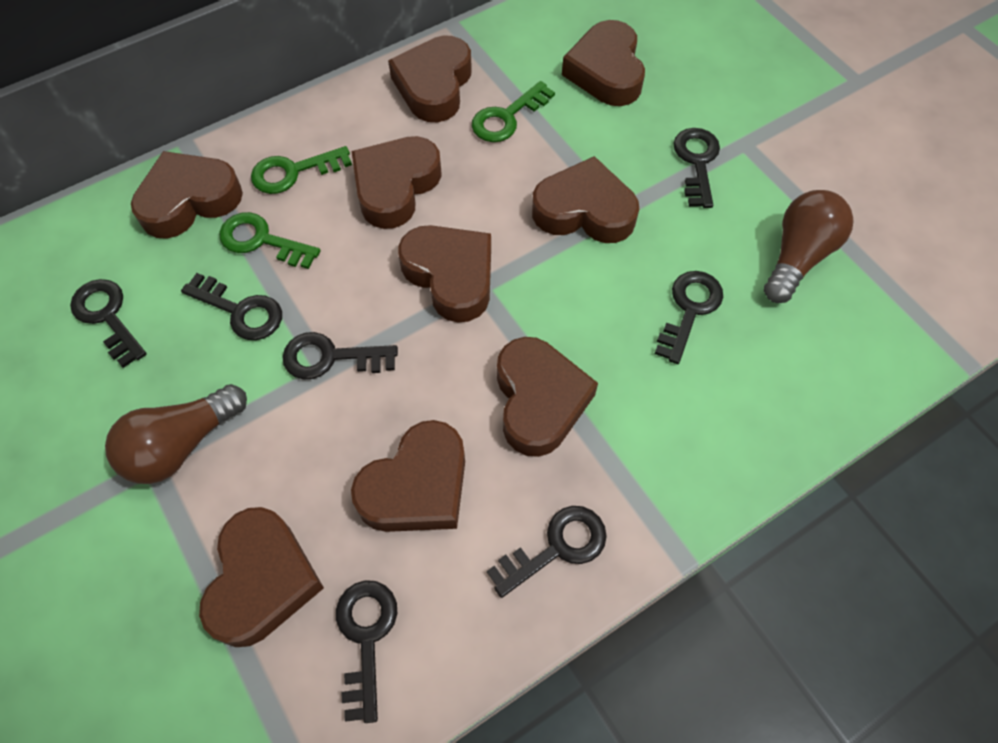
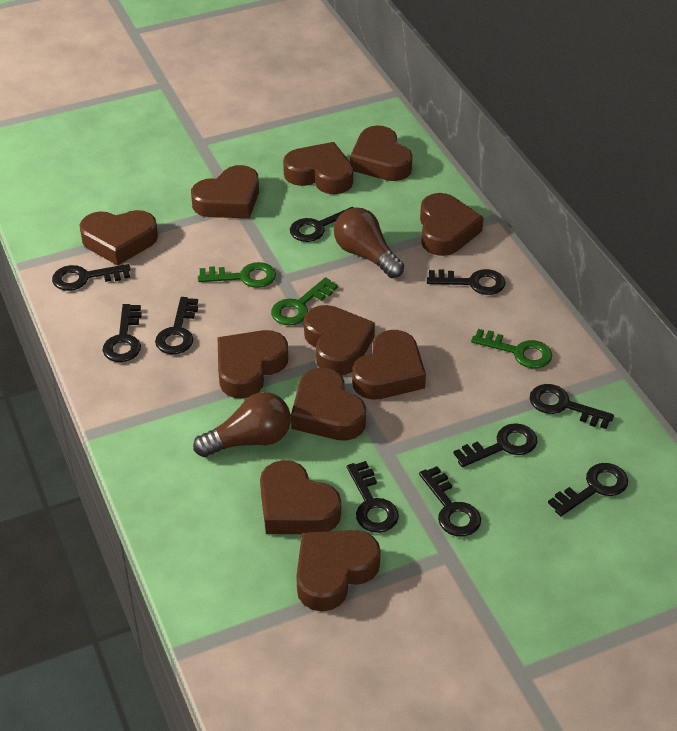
black key: [70,279,147,368] [181,273,282,340] [282,332,398,379] [336,580,397,723] [487,506,607,598] [655,271,723,364] [673,128,720,208] = 7 -> [52,264,130,291] [103,304,142,362] [155,297,198,354] [290,207,354,242] [347,461,399,533] [419,466,481,537] [427,269,506,295] [453,423,537,467] [530,384,614,429] [548,463,628,516] = 10
brown heart: [131,151,243,239] [199,507,324,647] [351,136,442,229] [351,420,465,532] [388,36,472,122] [398,225,491,323] [497,337,598,457] [532,156,639,243] [562,20,645,106] = 9 -> [79,210,158,266] [191,165,259,218] [218,330,288,399] [260,460,341,534] [283,142,353,194] [291,368,366,441] [296,530,381,611] [304,305,375,375] [350,125,413,181] [352,330,426,400] [420,193,484,256] = 11

